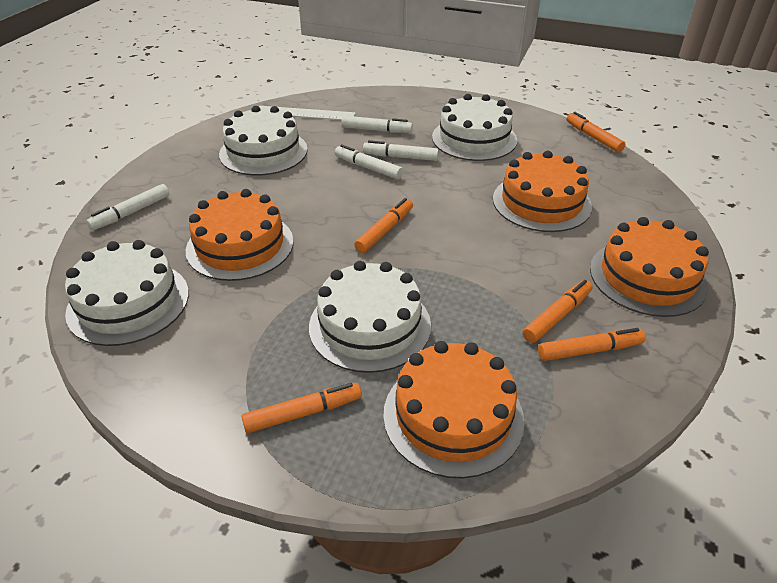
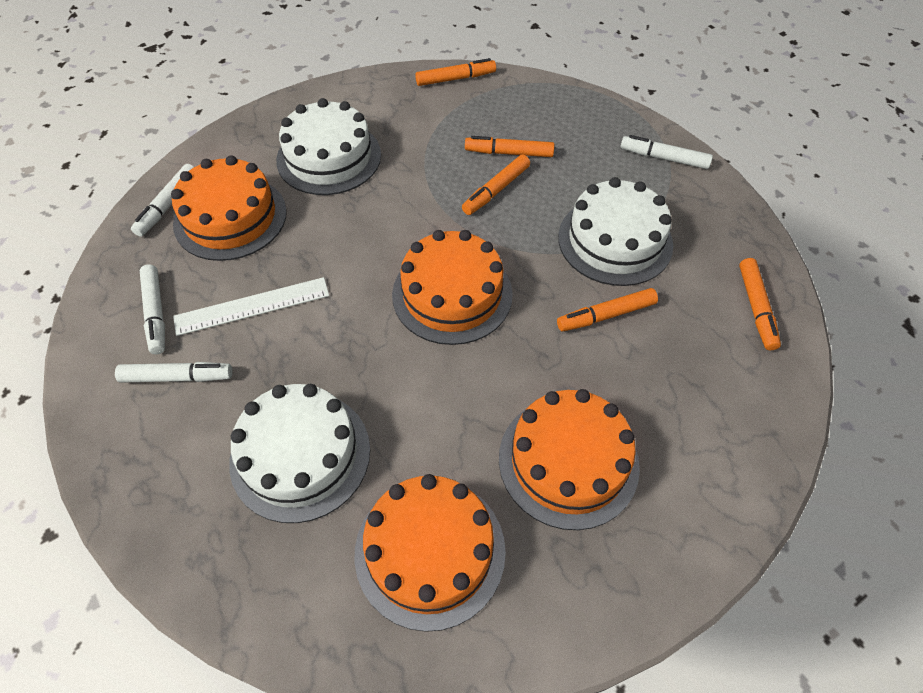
white cake: [65,240,189,346] [219,106,308,176] [309,261,431,373] [432,94,517,161] = 4 -> [229,384,370,523] [276,98,381,195] [558,177,673,286] = 3

